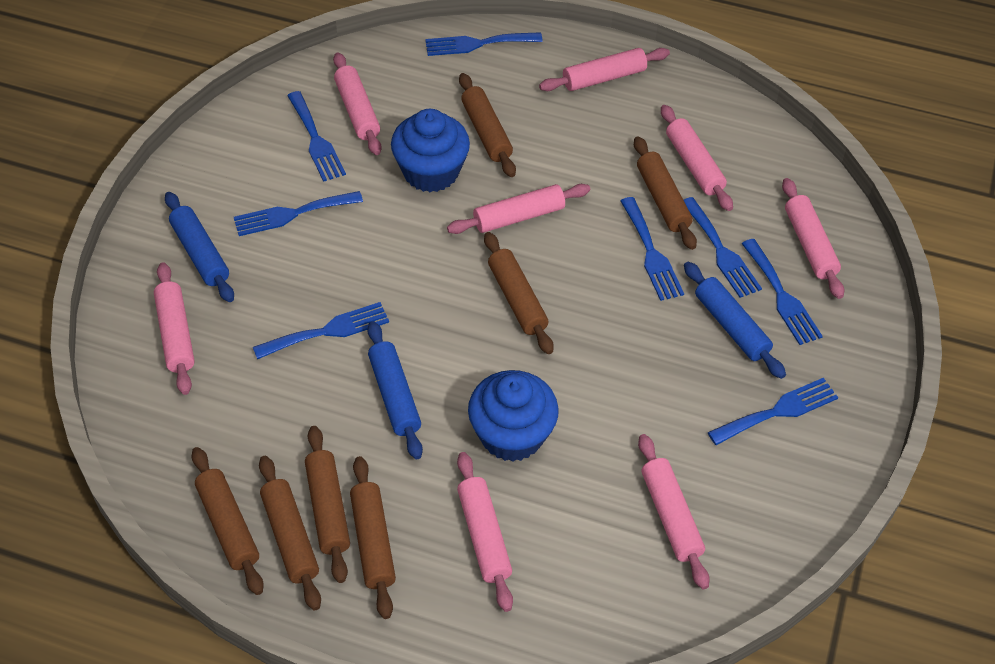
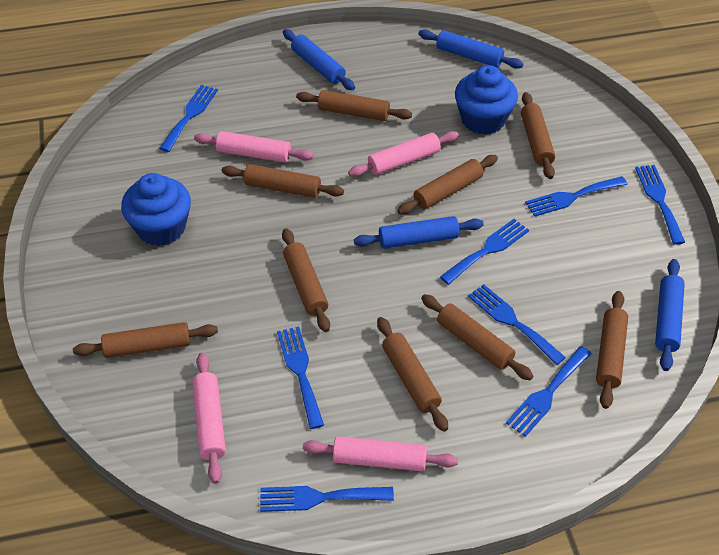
blue rolling pin: [165,192,234,302] [367,321,423,459] [684,262,786,379] = 3 -> [283,29,355,90] [354,216,484,249] [418,29,523,69] [655,259,685,371] = 4
brown rolling pin: [192,447,264,595] [259,456,321,610] [305,426,350,583] [350,456,396,619] [459,73,516,177] [484,232,554,354] [634,136,697,250] = 7 -> [73,322,218,358] [222,164,344,198] [282,228,330,332] [296,90,412,121] [377,317,448,432] [397,155,498,214] [421,294,533,380] [521,92,555,179] [596,291,628,409] = 9
pink rolling pin: [154,262,195,395] [333,53,382,155] [447,184,590,234] [457,452,513,612] [539,48,670,91] [638,434,710,589] [661,105,733,211] [782,178,844,299] = 8 -> [192,353,226,484] [194,131,314,163] [303,436,458,471] [348,131,459,177] = 4

